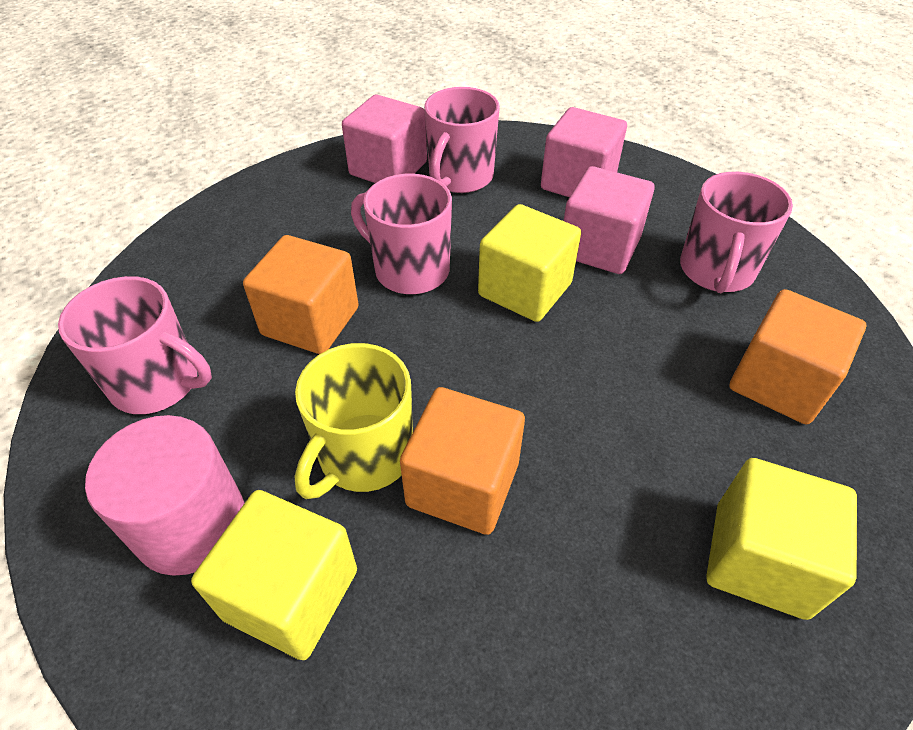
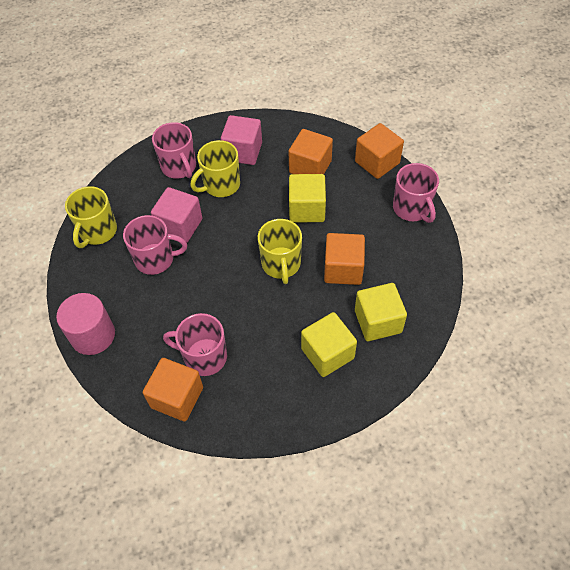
orange cube: [243,235,359,354] [400,387,525,535] [729,289,866,424] = 3 -> [143,358,203,422] [288,129,333,174] [324,233,365,285] [355,123,404,179] = 4
pink cube: [342,95,427,183] [541,107,627,197] [564,166,655,274] = 3 -> [151,187,202,243] [221,115,262,165] = 2
yellow mug: [295,343,413,499] = 1 -> [65,186,117,248] [190,140,240,197] [258,219,302,284] = 3

